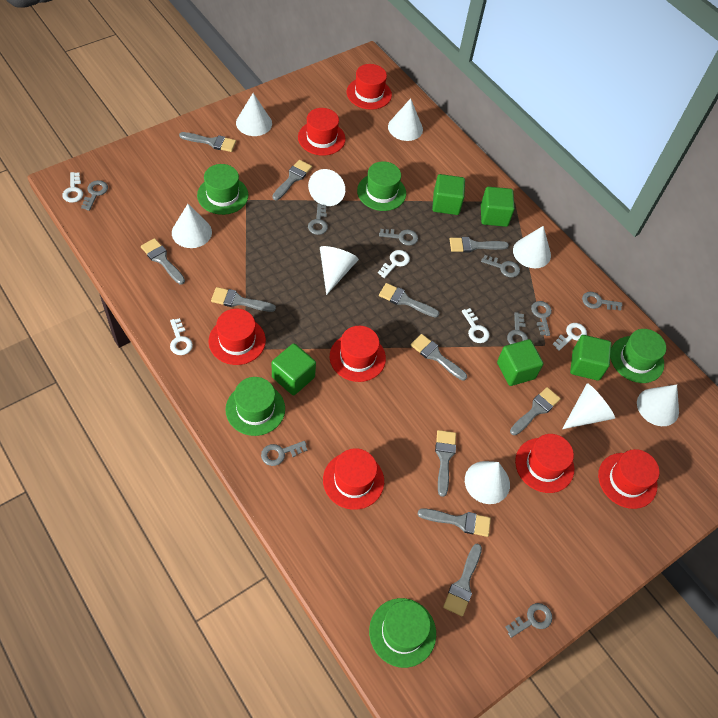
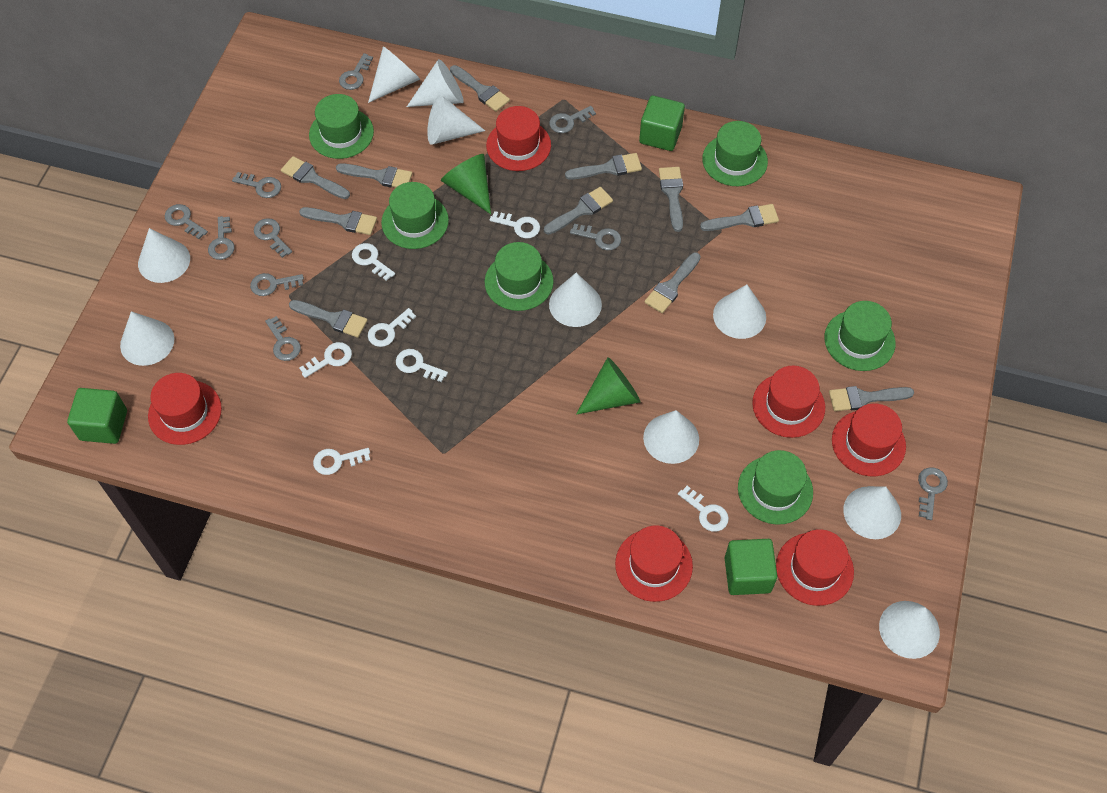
green cone: none = 0 -> [441,154,491,214] [576,357,641,415] = 2
green cube: [272,343,316,395] [432,174,465,215] [481,187,515,227] [497,339,544,386] [570,335,612,381] = 5 -> [67,388,127,444] [639,96,685,151] [725,539,777,595] = 3
green hat: [197,164,248,215] [225,377,285,436] [357,161,406,211] [369,598,436,668] [610,329,666,383] = 5 -> [309,94,374,159] [381,182,449,249] [485,242,554,311] [702,121,768,186] [738,450,813,525] [824,301,896,371] = 6
grey key: [81,180,108,211] [261,441,307,466] [308,204,328,235] [379,229,418,246] [481,255,520,278] [506,603,552,638] [507,312,528,344] [531,301,552,336] [582,292,622,311] = 9 -> [165,204,208,239] [208,216,235,260] [232,172,281,198] [250,273,304,296] [254,218,292,258] [265,316,301,361] [339,53,373,90] [549,106,596,133] [570,223,621,250] [918,467,948,520] = 10
red hat: [209,309,266,365] [298,108,346,156] [323,448,384,510] [330,326,386,382] [347,64,392,110] [515,434,574,493] [598,449,659,509] = 7 -> [148,373,222,445] [486,106,551,171] [615,526,693,602] [752,366,825,438] [776,529,854,606] [832,403,906,476] = 6
white cone: [172,204,212,248] [236,93,272,136] [308,169,345,206] [320,246,359,295] [388,98,423,141] [465,461,510,504] [513,226,551,268] [562,383,615,429] [637,385,679,426] = 9 -> [120,311,174,366] [138,228,190,283] [368,46,420,103] [407,59,464,107] [427,95,485,145] [549,273,602,327] [643,410,699,464] [713,285,766,339] [843,486,901,539] [879,601,940,659] = 10
white key: [62,172,83,203] [170,318,193,355] [378,250,410,278] [462,308,489,343] [553,323,587,351] = 5 -> [299,342,352,378] [313,448,370,475] [352,243,395,281] [368,308,416,347] [396,349,448,382] [490,211,540,239] [678,486,729,532] = 7

